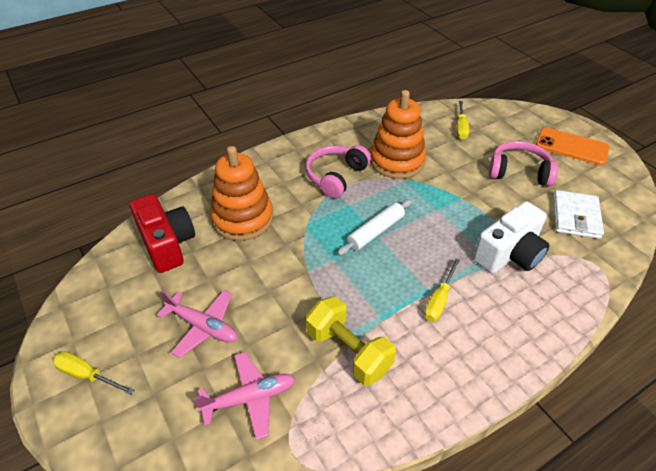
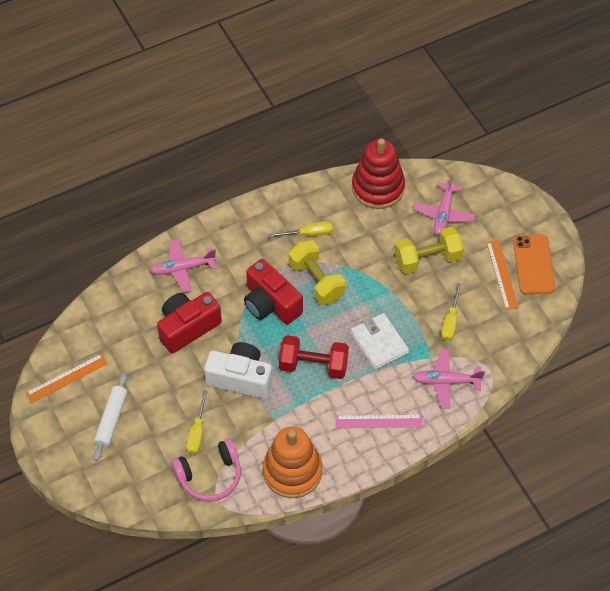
orange ruler: none = 0 -> [26,354,108,403] [486,240,519,310] = 2
orange stacking toy: [210,146,273,241] [370,90,426,179] = 2 -> [263,426,322,498] = 1
pink headphones: [305,145,371,199] [489,141,558,186] = 2 -> [171,439,241,502] = 1
pink plane: [156,290,237,358] [193,352,295,440] = 2 -> [150,239,217,293] [413,175,475,236] [413,349,485,409] = 3
pink ruler: none = 0 -> [336,415,423,428] = 1
red camera: [130,194,195,273] = 1 -> [157,292,222,353] [244,259,303,324] = 2
red dumbbell: none = 0 -> [279,335,349,379] = 1
red stacking toy: none = 0 -> [352,138,405,209] = 1
yellow dumbbell: [306,296,396,385] = 1 -> [289,240,346,305] [395,227,464,274] = 2

